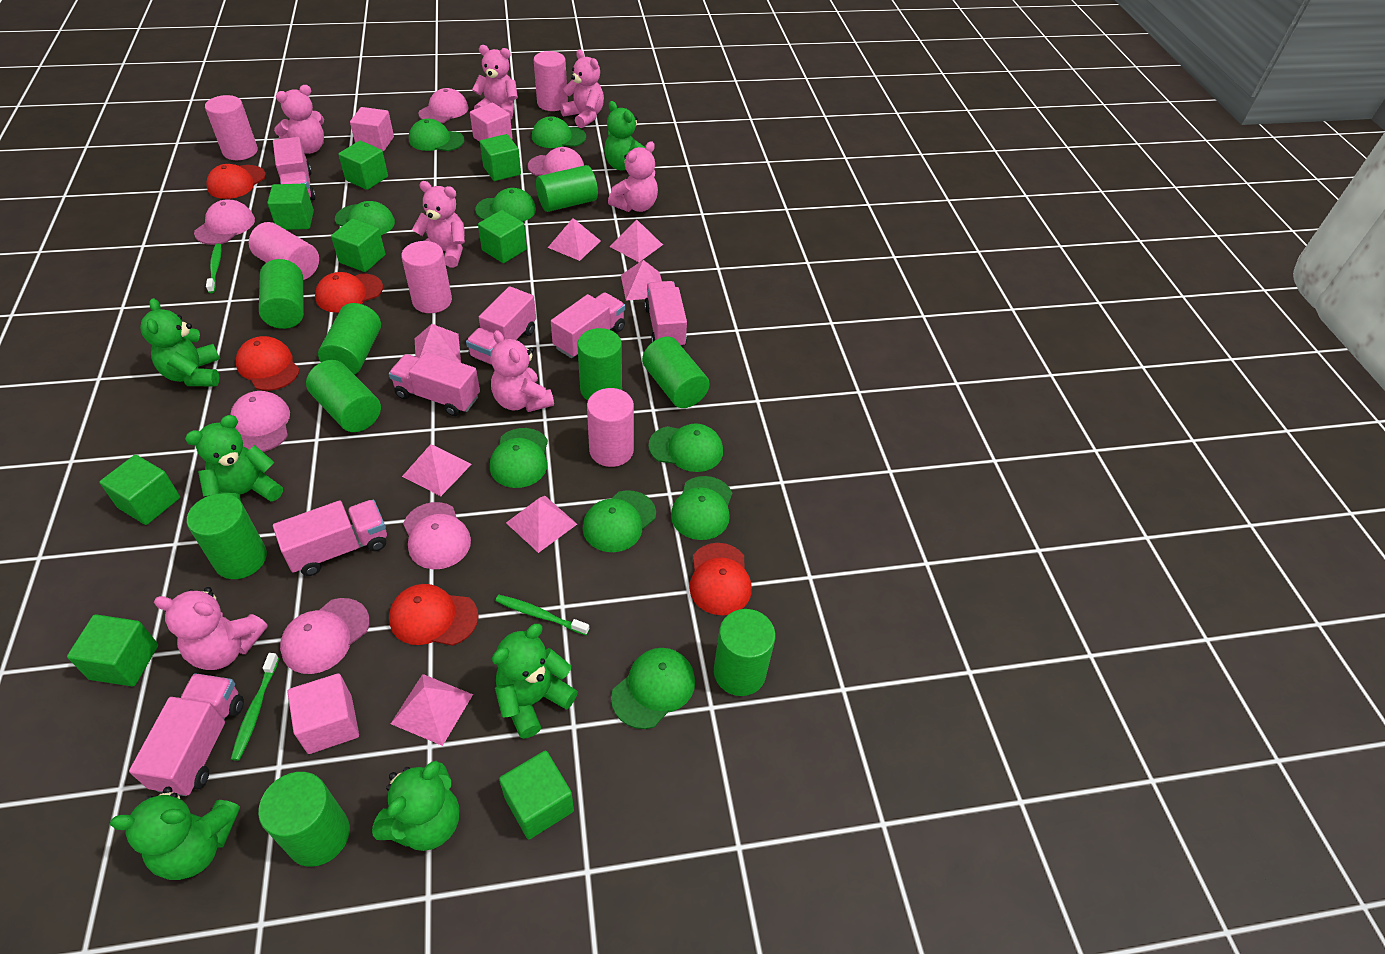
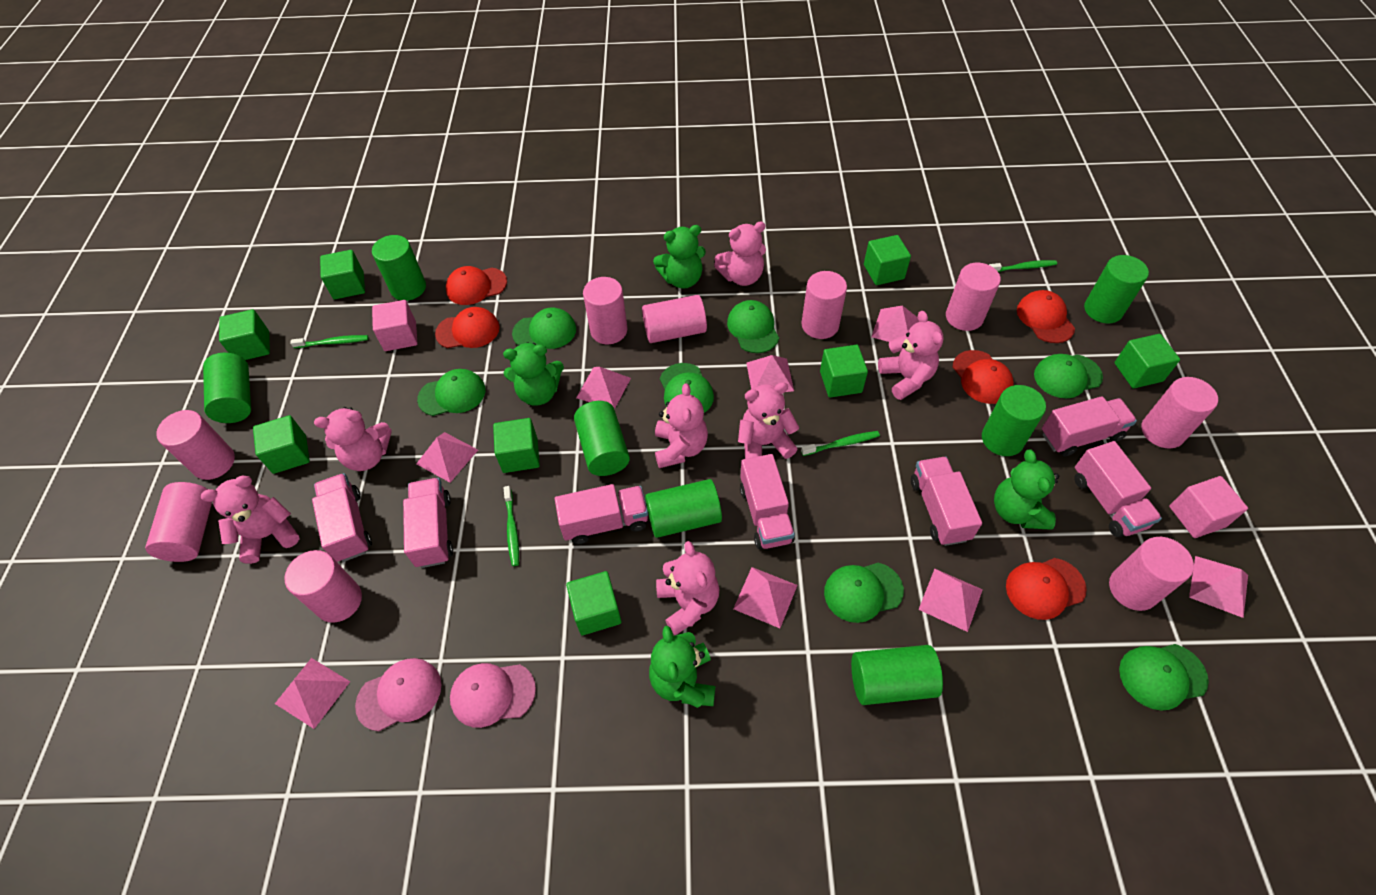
green cap: [335,201,395,235] [409,119,465,151] [475,188,536,222] [490,428,548,488] [532,116,586,148] [583,490,656,552] [611,648,695,729] [649,423,723,472] [671,476,732,540] = 9 -> [417,369,485,416] [512,307,576,349] [660,363,714,413] [727,300,779,353] [824,563,904,623] [1034,354,1103,398] [1119,644,1209,711] = 7
green cylinder: [187,493,267,579] [258,772,350,867] [259,259,304,329] [306,360,381,432] [318,303,381,375] [536,165,598,212] [577,328,622,401] [642,337,710,408] [714,609,775,696] = 9 -> [203,353,251,423] [372,235,426,301] [574,401,630,476] [645,479,722,538] [851,645,943,705] [982,385,1046,456] [1084,255,1149,324] = 7
green teddy bear: [110,787,240,880] [140,298,220,386] [185,415,283,502] [372,761,459,851] [492,624,578,739] [604,101,645,170] = 6 -> [503,342,564,406] [649,626,715,708] [653,225,706,289] [994,449,1059,530] = 4
green toothbrush: [206,243,221,293] [231,653,279,761] [496,595,589,635] = 3 -> [290,335,368,348] [503,486,519,566] [801,431,880,456] [989,260,1057,272] = 4
pink cap: [194,199,255,245] [230,391,290,452] [280,598,370,674] [403,502,471,569] [418,88,469,123] [528,147,584,176] = 6 -> [355,658,442,731] [450,663,536,728] = 2
pink cube: [287,673,359,754] [350,107,394,151] [470,103,513,142] = 3 -> [372,300,417,351] [1169,476,1248,538] = 2
pink cylinder: [205,95,258,160] [249,222,319,280] [401,241,452,313] [534,51,568,111] [587,388,634,467] = 5 -> [145,482,212,562] [156,410,235,480] [284,550,362,623] [583,277,627,344] [642,295,707,343] [802,271,847,339] [946,263,1001,331] [1109,537,1194,611] [1141,377,1218,449] = 9
pink pyramid: [391,674,473,746] [402,444,472,496] [415,324,461,363] [506,496,577,553] [548,218,601,261] [610,219,663,262] [621,260,662,301] = 7 -> [275,658,350,729] [416,432,478,483] [576,367,631,410] [733,567,797,628] [746,355,794,392] [871,306,919,342] [918,569,983,632] [1189,556,1248,618] = 8

